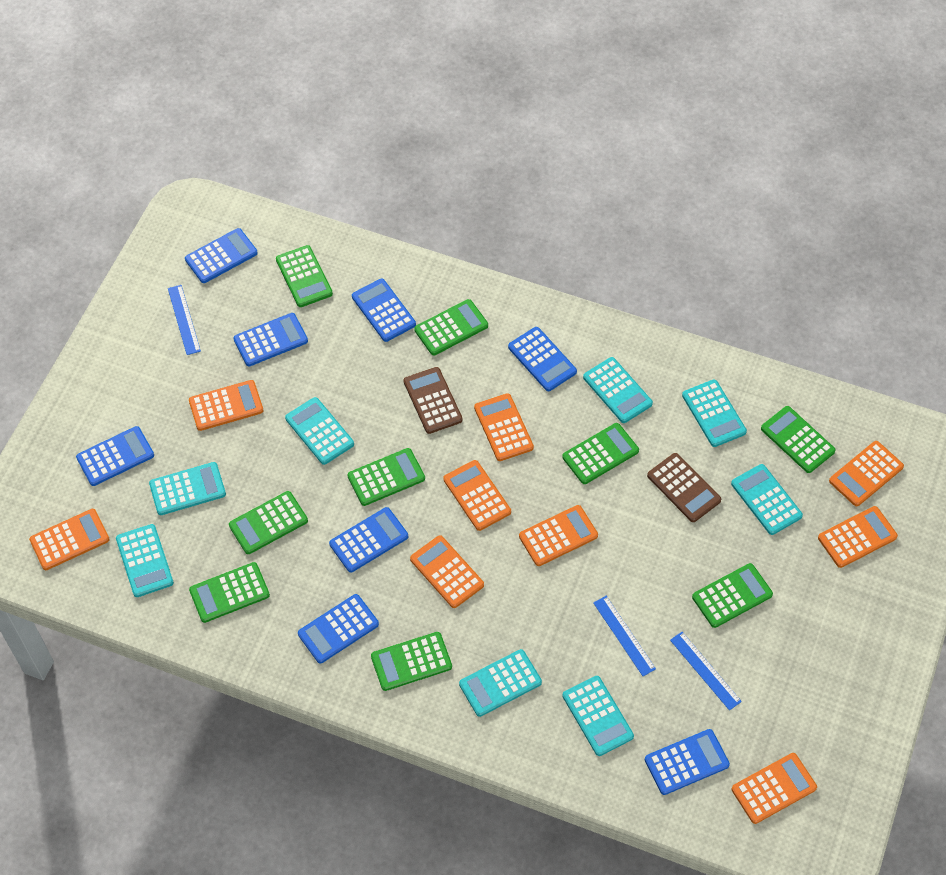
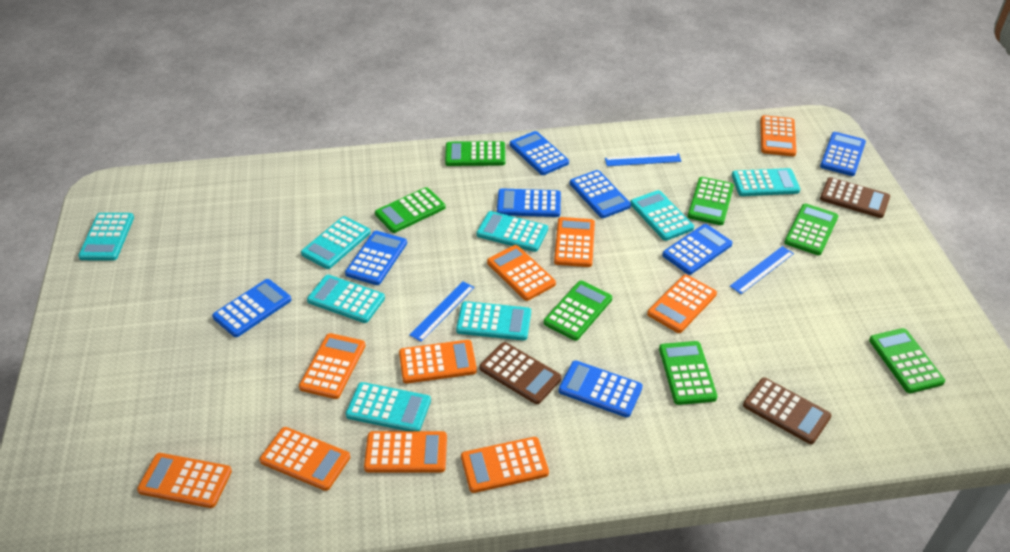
brown calculator: [404,367,463,434] [647,453,721,522] = 2 -> [479,342,562,404] [743,378,832,444] [820,177,890,218] = 3
green calculator: [189,562,270,623] [229,491,308,554] [276,245,333,307] [348,448,425,506] [371,632,452,691] [414,299,488,355] [562,423,639,484] [692,563,773,628] [761,406,835,473] = 9 -> [375,187,445,233] [445,141,505,166] [544,281,612,341] [659,341,717,405] [688,177,734,225] [784,204,838,255] [869,328,945,393] = 7
orange calculator: [29,509,110,570] [189,380,264,431] [410,535,484,608] [443,460,511,531] [474,393,534,461] [519,505,598,566] [732,753,817,824] [818,506,898,568] [829,441,904,506] = 9 -> [137,453,232,508] [260,427,350,491] [299,333,365,399] [364,431,447,473] [399,340,477,383] [461,437,549,493] [487,245,556,301] [554,217,595,267] [647,275,717,333] [761,115,797,156] = 10

